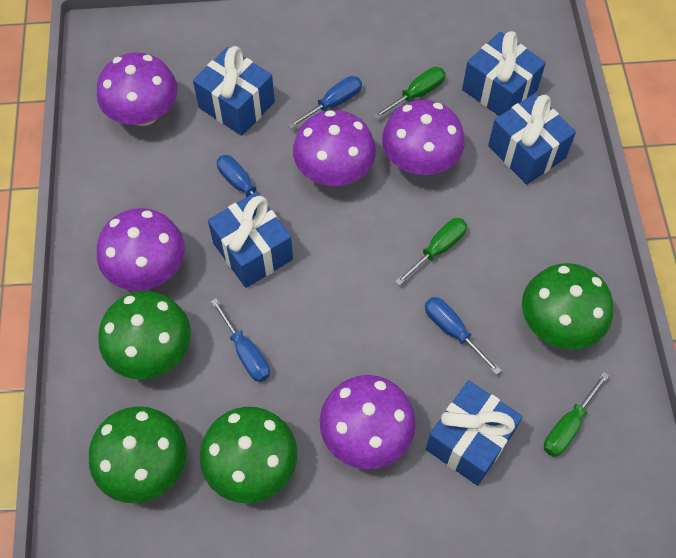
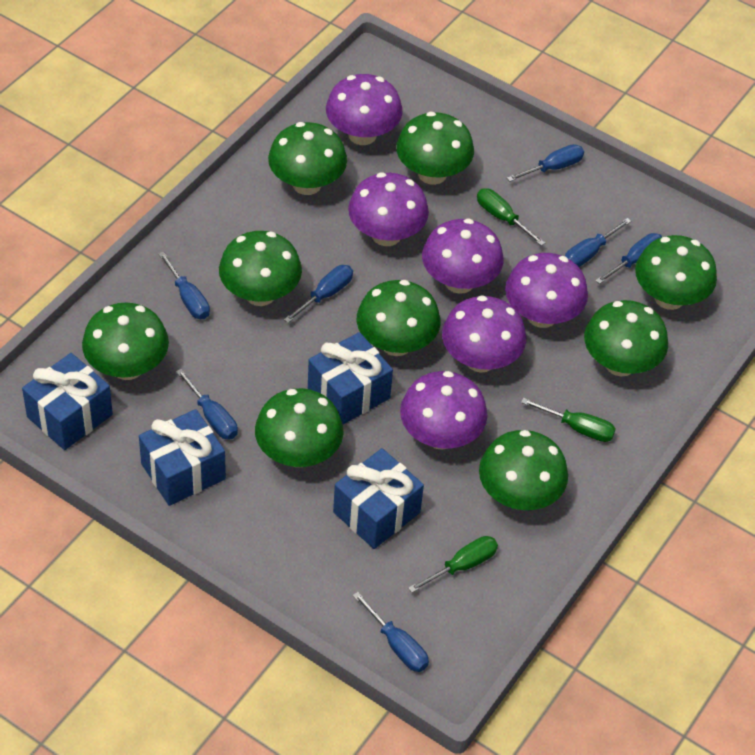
blue gift: [193,46,275,136] [208,192,293,288] [426,380,523,486] [462,31,546,116] [488,93,576,185] = 5 -> [22,353,113,450] [139,409,226,506] [308,332,393,424] [333,448,424,549] = 4
blue screwdriver: [211,298,270,382] [217,155,280,220] [288,76,362,129] [425,297,501,375] = 4 -> [158,251,210,319] [176,369,238,440] [284,265,353,323] [353,592,429,672] [507,144,584,182] [565,218,631,267] [595,233,662,284] = 7
green mushroom: [89,406,187,503] [98,291,191,379] [200,407,297,503] [522,263,613,350] = 4 -> [82,303,169,380] [219,231,302,306] [255,388,344,467] [268,122,347,195] [357,280,441,356] [396,112,474,185] [479,430,568,510] [584,300,668,376] [635,235,717,310] = 9
purple mushroom: [97,53,178,126] [97,208,185,291] [293,110,376,186] [320,375,416,469] [382,100,465,175] = 5 -> [326,74,403,145] [348,172,429,246] [400,371,488,450] [422,218,504,294] [442,295,526,373] [505,253,588,328] = 6

